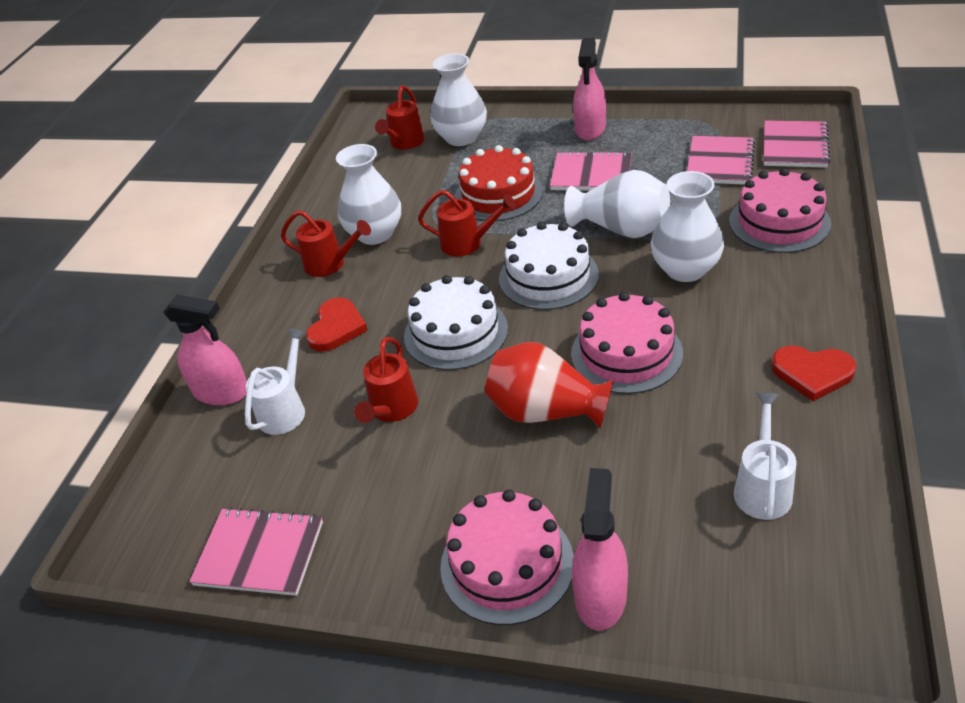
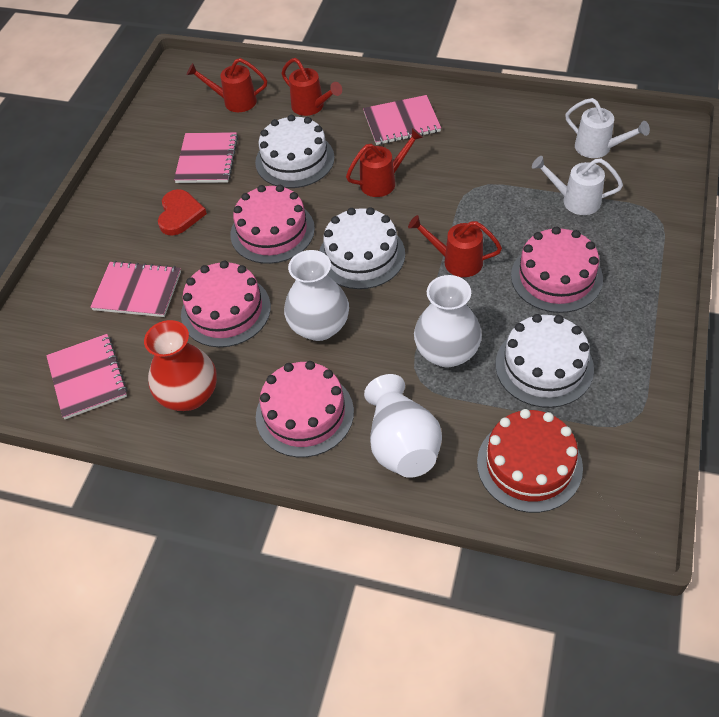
pink cake: [440,490,574,625] [571,292,683,394] [729,168,831,253] = 3 -> [181,261,271,347] [230,185,315,264] [256,361,354,457] [511,227,603,313] = 4
pink spray bottle: [164,294,247,405] [572,468,628,631] [573,38,606,140] = 3 -> none = 0
red heart: [306,298,368,352] [771,346,856,401] = 2 -> [158,189,207,236] = 1
white cake: [404,275,508,370] [499,222,599,310] = 2 -> [255,115,335,188] [319,207,405,289] [496,314,594,408] = 3
white vase: [336,144,401,245] [430,53,487,146] [564,170,670,238] [651,171,724,282] = 4 -> [284,250,349,341] [364,374,442,478] [414,275,482,367] = 3

